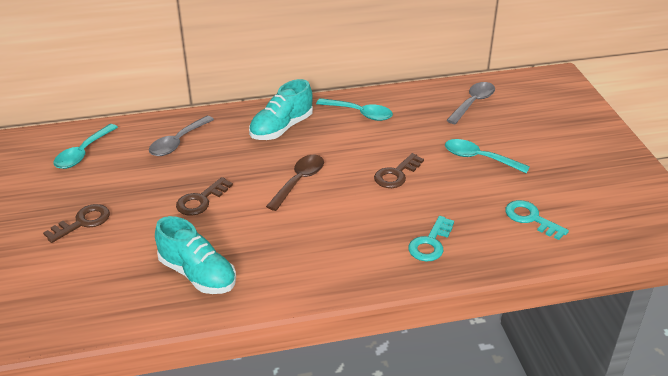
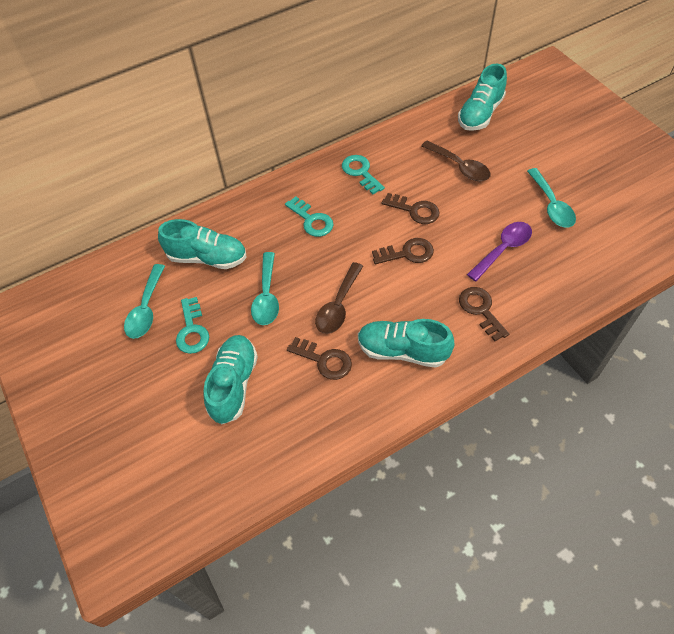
brown key: [43,204,110,243] [176,177,233,216] [374,153,424,188] = 3 -> [287,337,352,380] [372,238,434,264] [381,193,440,224] [459,287,509,341] = 4
brown spoon: [266,154,324,211] = 1 -> [315,262,363,334] [421,140,491,181] = 2
grey spoon: [149,116,214,156] [446,82,495,124] = 2 -> none = 0
purple spoon: none = 0 -> [467,222,532,281] = 1
turquoise key: [408,216,454,262] [505,200,569,240] = 2 -> [176,297,209,354] [285,196,334,237] [342,155,385,195] = 3
turquoise shoe: [155,216,236,294] [249,79,313,140] = 2 -> [158,219,247,269] [203,335,258,424] [358,319,455,368] [458,64,507,131] = 4

